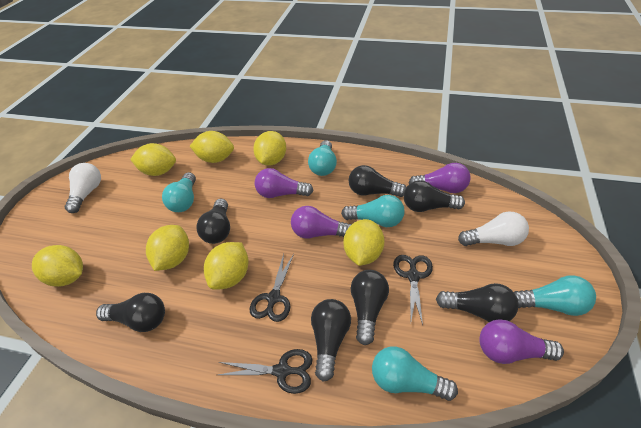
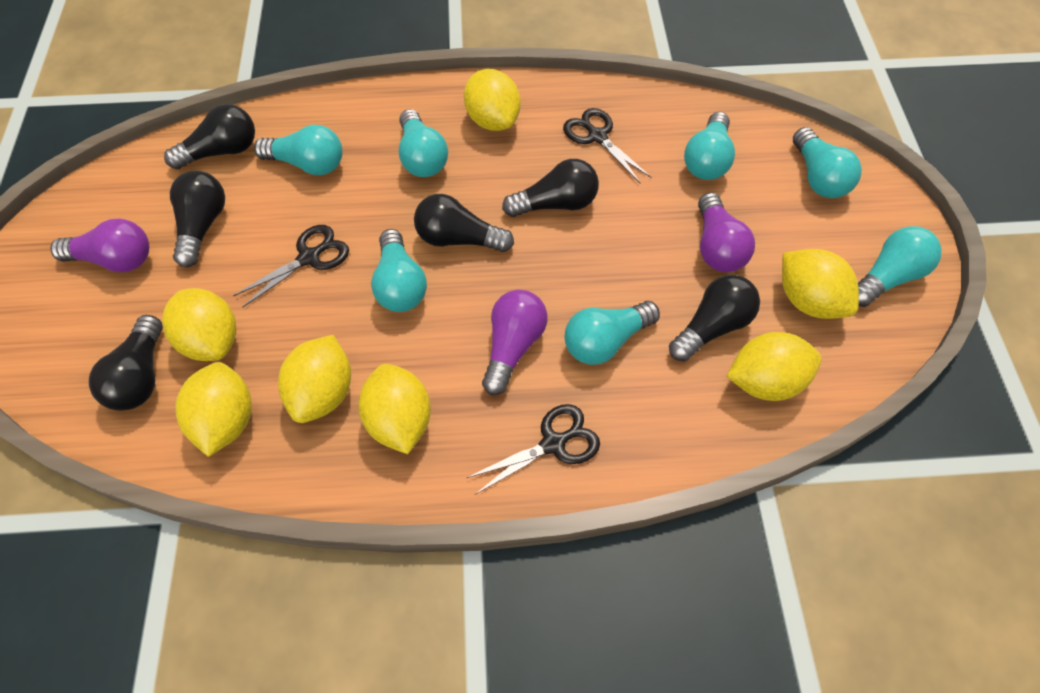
black light bulb: [96,293,165,332] [196,199,230,244] [311,299,351,382] [349,165,406,197] [351,270,389,345] [403,180,465,212] [436,283,519,322] = 7 -> [89,315,163,411] [164,104,255,169] [170,171,225,267] [414,194,514,252] [502,159,599,217] [669,275,760,362] = 6
purple light bulb: [255,168,314,198] [291,206,352,239] [409,163,471,193] [480,319,564,364] = 4 -> [50,219,149,272] [482,290,547,395] [698,192,755,272] = 3
turquoise light bulb: [162,172,196,212] [308,140,337,176] [341,195,404,227] [372,346,458,401] [514,275,596,316] = 5 -> [254,125,343,175] [371,229,427,312] [399,109,448,177] [565,301,660,365] [684,112,735,180] [793,127,862,198] [858,226,942,307] = 7
white light bulb: [65,163,101,213] [458,211,529,246] = 2 -> none = 0

